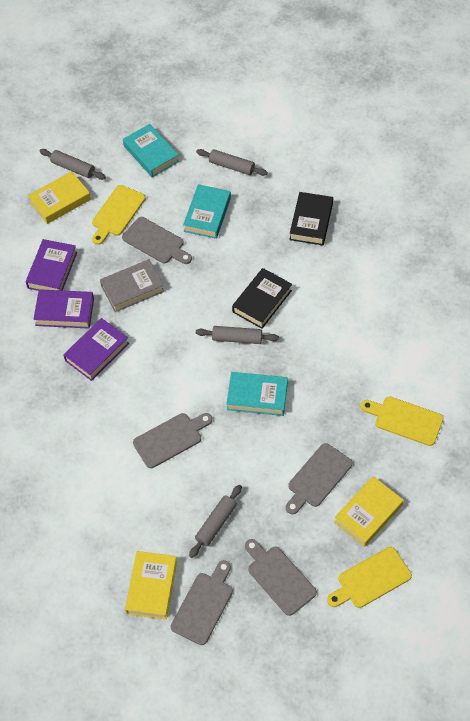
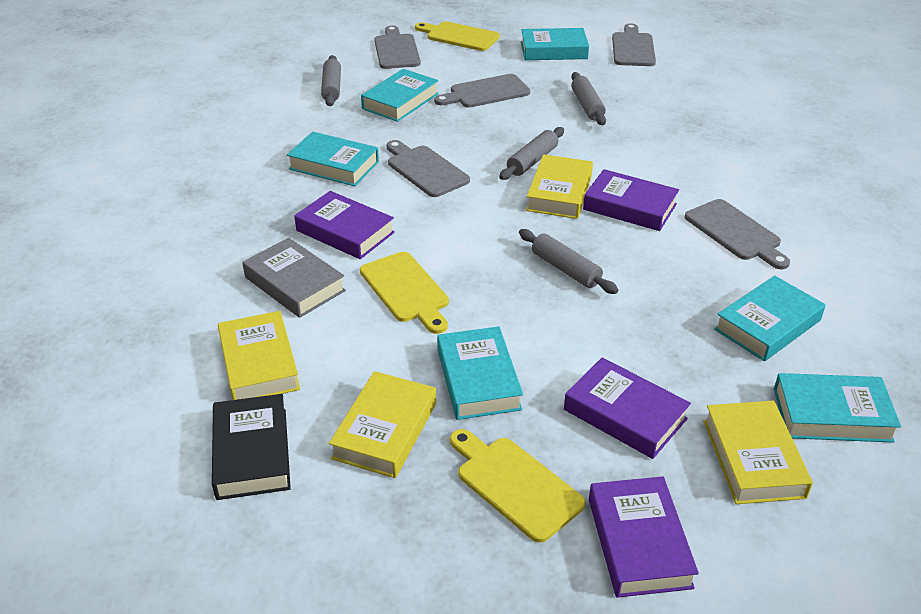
black book: [232,268,292,329] [289,192,333,245] = 2 -> [212,394,291,500] = 1
purple book: [26,239,77,291] [33,289,94,329] [63,318,129,381] = 3 -> [294,191,395,259] [564,357,691,459] [583,169,679,231] [589,476,699,598] = 4
turquoise book: [123,124,179,177] [183,184,231,239] [226,372,288,416] = 3 -> [287,132,379,186] [361,69,439,122] [437,326,523,420] [521,28,589,60] [714,275,826,361] [774,373,901,443] = 6
yellow book: [28,171,91,224] [125,551,177,620] [334,476,404,547] = 3 -> [218,311,300,400] [329,371,436,478] [526,154,593,219] [703,401,813,504] = 4

